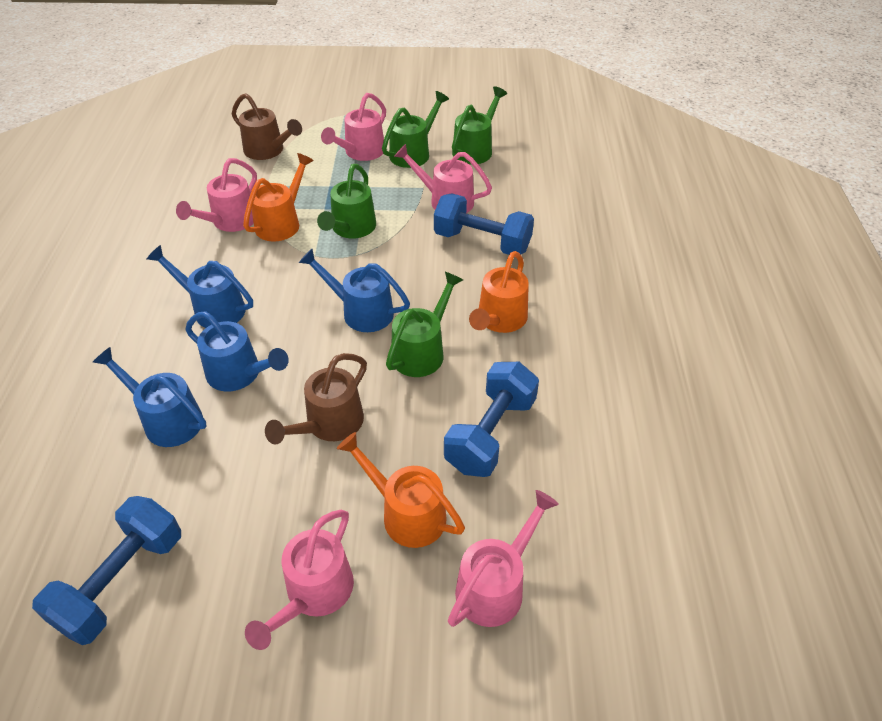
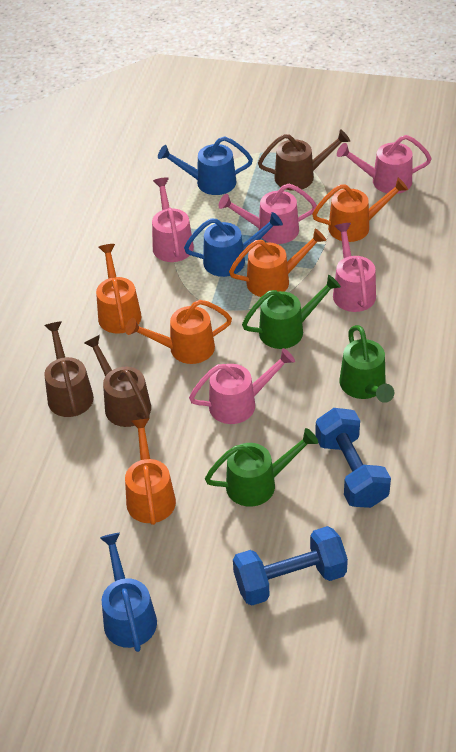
blue dumbbell: [32,496,181,645] [434,193,534,255] [444,362,539,477] = 3 -> [233,526,348,606] [315,408,391,508] = 2
blue watering can: [92,347,206,447] [147,245,253,328] [185,312,289,392] [299,249,410,332] = 4 -> [100,533,157,652] [158,136,253,195] [184,212,283,277] = 3
brown watering can: [232,93,302,160] [265,353,367,444] = 2 -> [44,321,94,417] [84,335,151,427] [258,129,350,191] = 3
green watering can: [317,164,376,239] [382,91,449,168] [386,272,463,377] [452,87,507,164] = 4 -> [205,428,318,507] [242,275,341,349] [339,325,394,403] = 3
orange watering can: [243,153,314,241] [337,432,465,548] [469,251,529,333] = 3 -> [96,244,142,334] [125,300,232,364] [125,418,176,525] [229,228,326,297] [312,178,408,242] = 5

